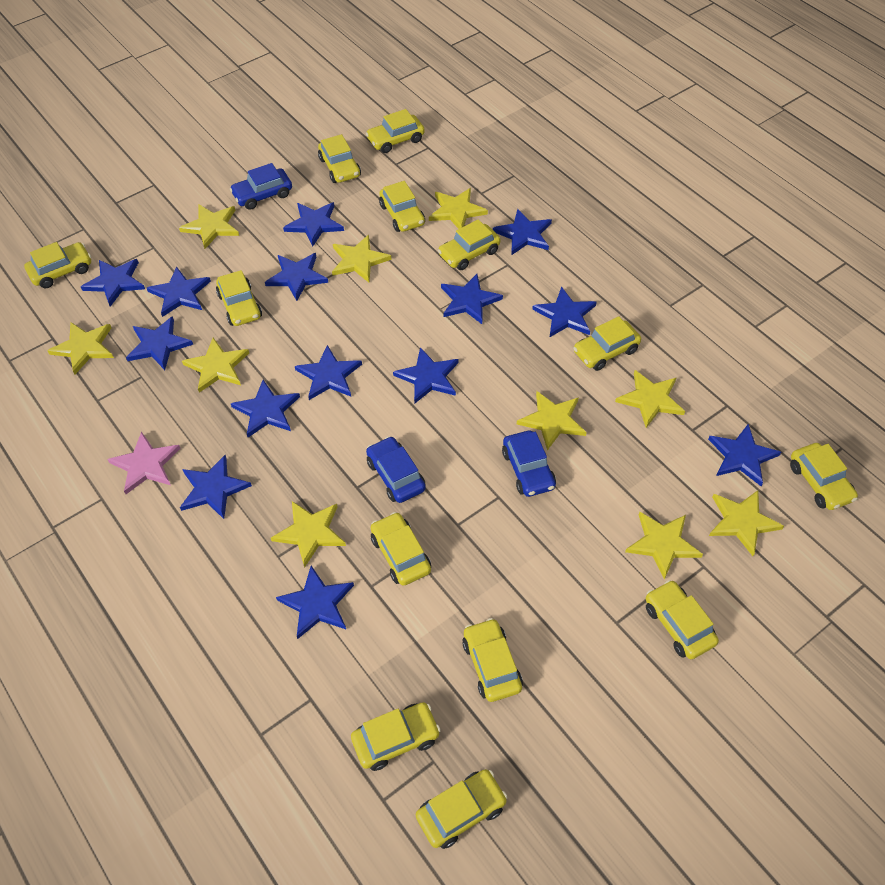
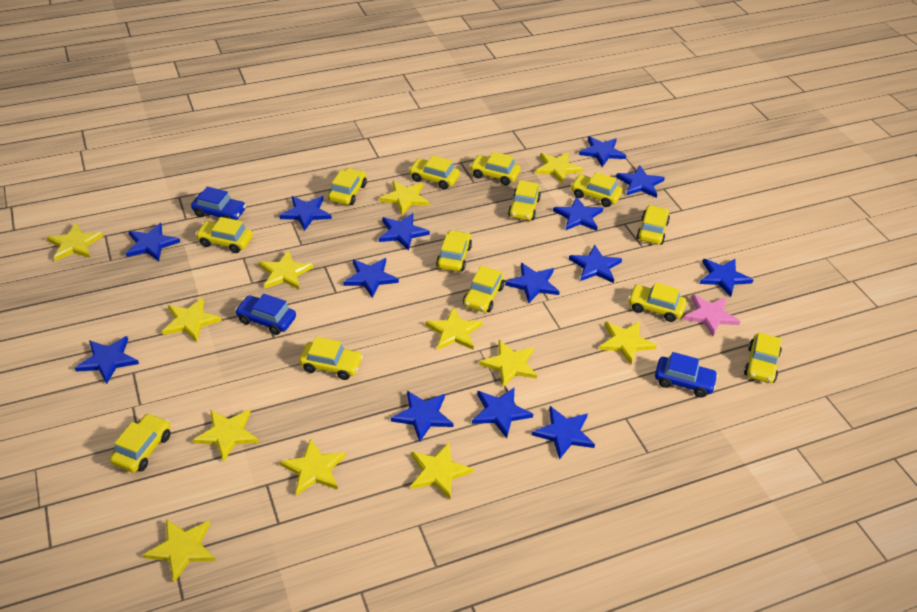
yellow star: [47,322,114,375] [179,204,239,249] [182,338,249,393] [271,501,346,568] [332,235,392,283] [429,188,488,229] [517,391,587,450] [615,370,685,428] [625,511,703,580] [709,490,784,556] = 10 -> [46,223,103,261] [143,519,216,583] [162,298,222,342] [193,409,259,462] [258,250,313,290] [280,438,346,495] [379,180,429,214] [411,443,474,499] [425,307,483,350] [479,340,537,387] [535,152,583,183] [599,321,657,365] = 12

